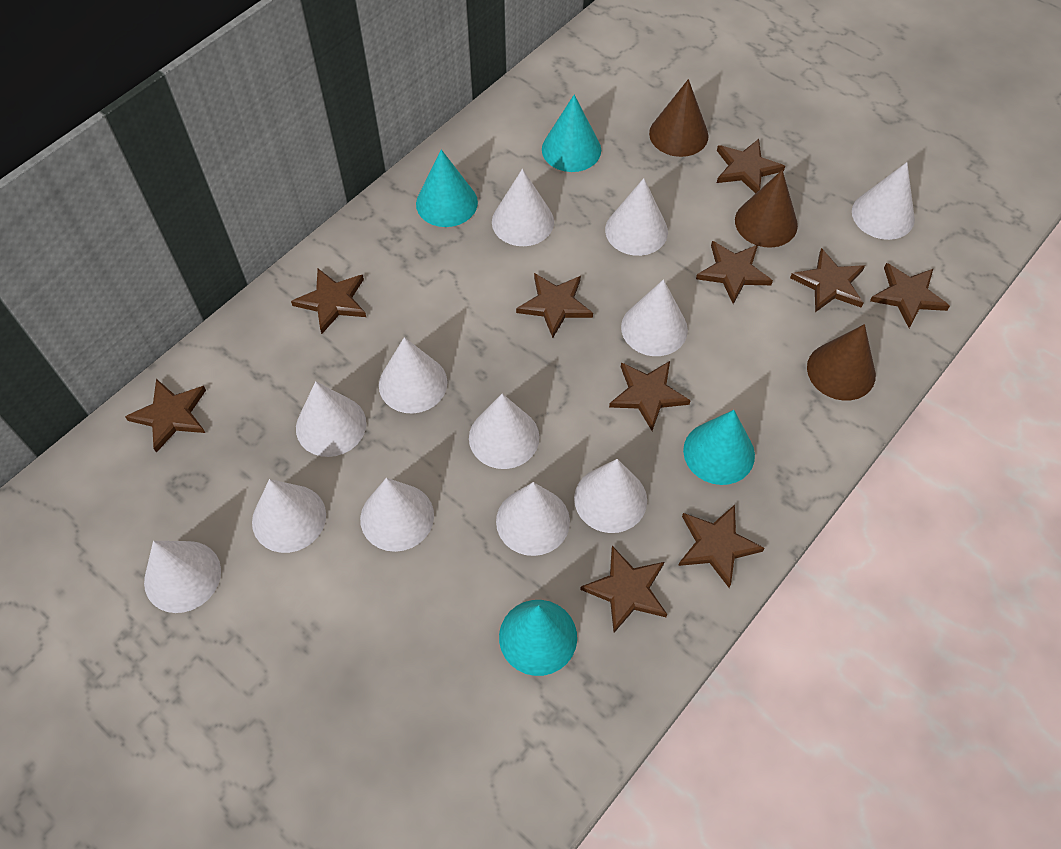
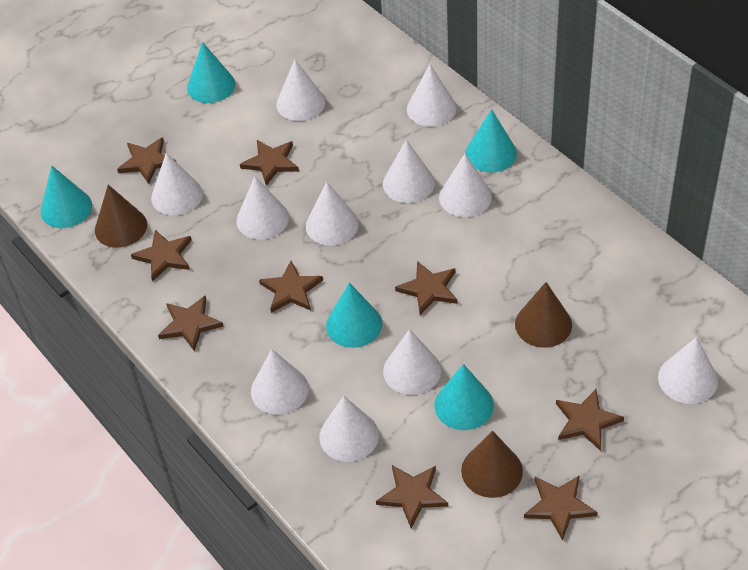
brown star: [125,379,206,453] [291,269,366,334] [516,273,593,338] [580,546,667,633] [609,361,691,431] [678,505,765,588] [696,241,773,304] [717,139,785,194] [790,248,865,312] [870,263,950,328] = 10 -> [117,137,176,184] [131,230,192,282] [158,296,223,351] [240,140,299,186] [259,261,323,313] [376,465,448,528] [395,261,458,315] [524,475,598,541] [556,389,624,451] = 9
turquoise cone: [416,149,478,227] [499,600,577,676] [542,95,601,172] [683,410,755,485] = 4 -> [40,166,92,228] [187,42,235,103] [326,283,382,348] [435,364,494,430] [465,109,517,172] = 5
white cone: [144,541,221,613] [252,479,326,553] [296,381,366,457] [360,478,434,552] [379,337,447,413] [469,394,540,469] [492,169,554,246] [496,482,570,556] [574,459,647,533] [605,178,668,256] [621,279,688,356] [852,162,915,240] = 12 -> [151,153,203,215] [236,176,289,239] [251,349,309,415] [276,59,326,121] [306,182,359,245] [319,396,379,462] [383,140,435,203] [383,329,441,395] [407,64,457,127] [439,154,492,217] [658,337,718,404] = 11

